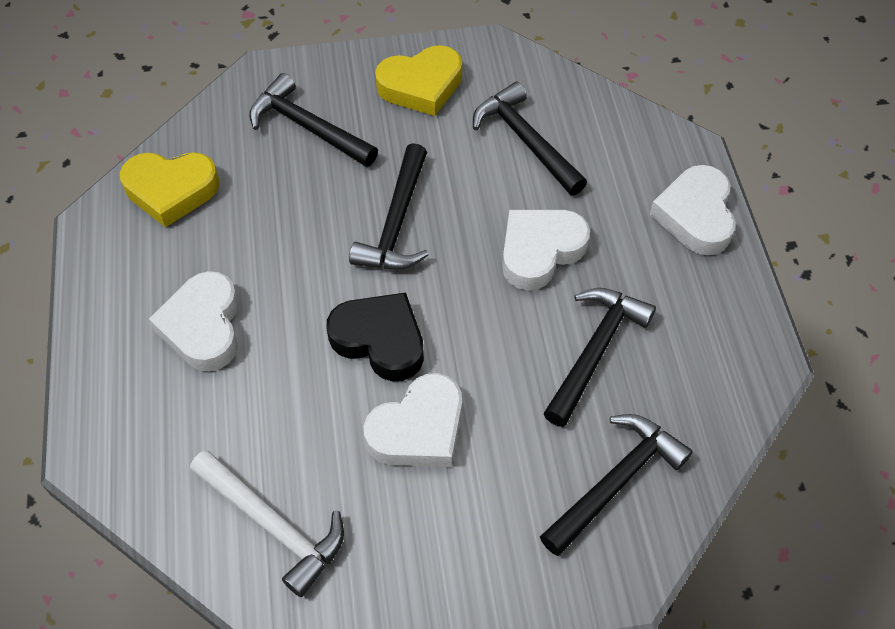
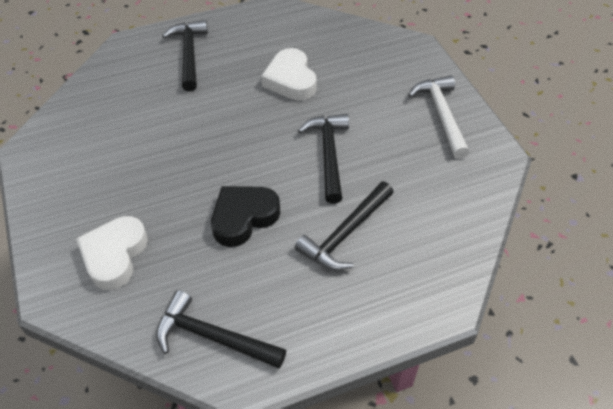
black hammer: [249,73,378,167] [349,143,429,269] [473,82,587,195] [540,414,693,556] [544,288,656,427] = 5 -> [156,290,286,369] [162,20,208,91] [295,182,394,271] [298,114,349,204] = 4
white heart: [149,271,239,371] [363,373,462,467] [502,210,590,290] [650,165,736,255] = 4 -> [76,216,148,290] [261,48,316,101] = 2
yellow heart: [120,152,219,228] [375,45,462,116] = 2 -> none = 0

